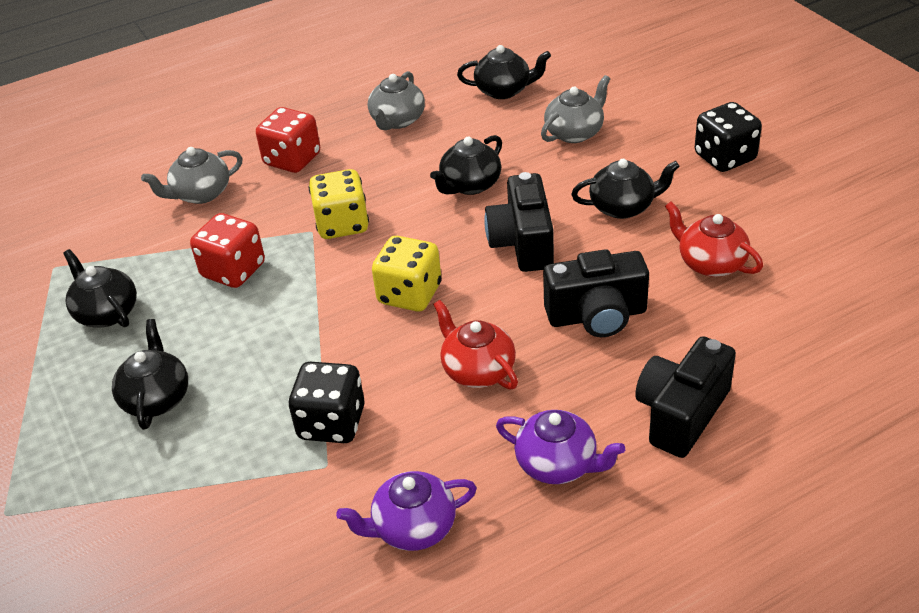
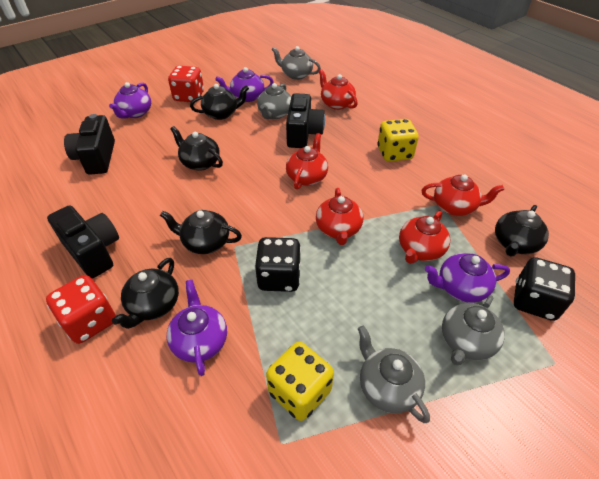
grey teapot: [141,147,243,204] [368,71,425,130] [541,75,610,143] = 3 -> [257,83,291,119] [271,46,321,80] [358,325,430,423] [442,295,504,365] = 4
purple teapot: [336,471,477,551] [496,410,625,484] = 2 -> [109,82,151,119] [166,280,227,376] [215,67,274,102] [425,253,510,302] = 4
red teapot: [433,300,518,390] [665,202,763,277] = 2 -> [286,133,328,189] [316,188,363,245] [319,69,358,110] [399,211,450,264] [422,174,504,216] = 5

